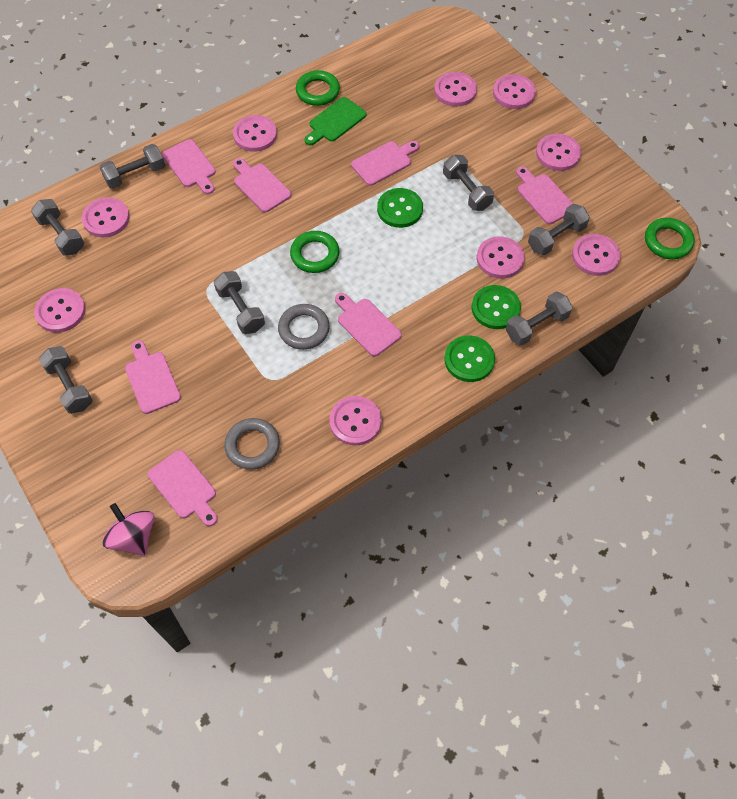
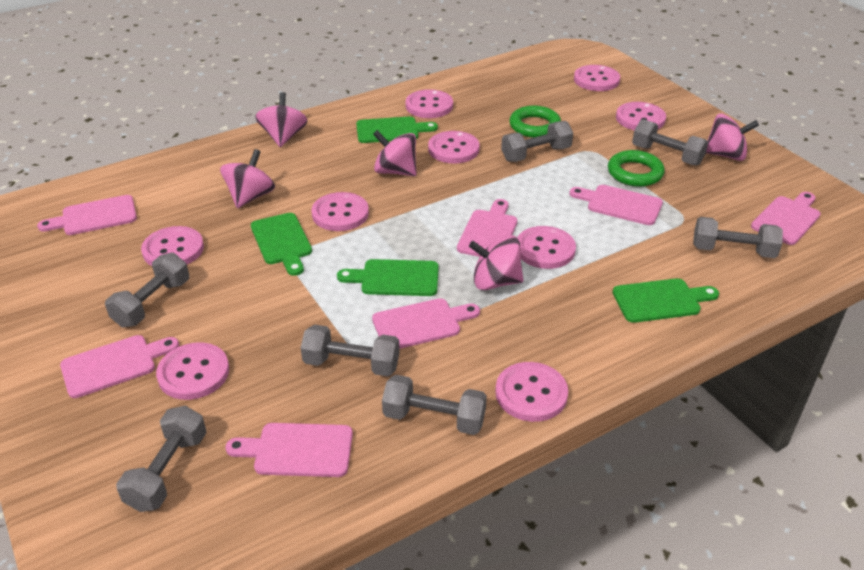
green button: [377,188,423,228] [444,335,495,382] [472,285,521,329] = 3 -> none = 0
green cutting board: [304,97,366,145] = 1 -> [251,213,312,276] [337,259,439,296] [356,117,438,143] [613,278,719,323] = 4
green ring: [290,231,340,273] [296,70,340,106] [645,218,695,259] = 3 -> [509,106,561,138] [608,150,665,187] = 2
grey ring: [224,418,280,470] [278,304,330,350] = 2 -> none = 0
pink spinning top: [102,503,154,556] = 1 -> [220,149,275,208] [255,92,307,147] [373,130,417,176] [469,235,524,290] [706,114,759,161] = 5

